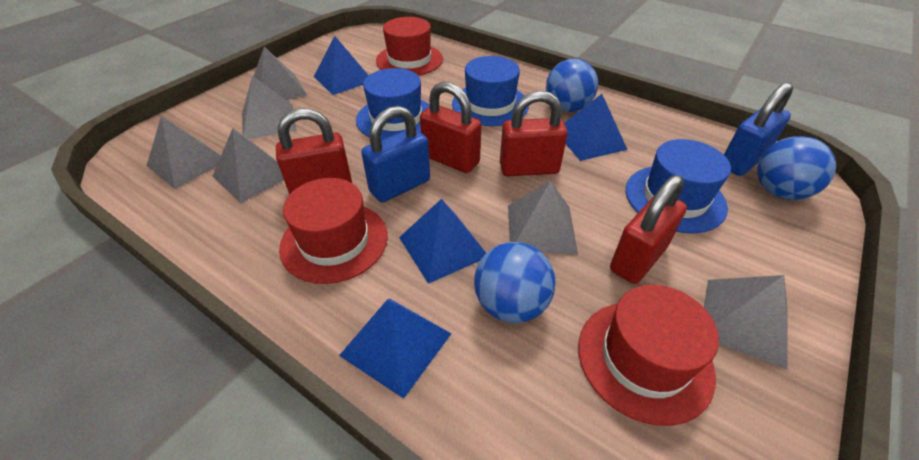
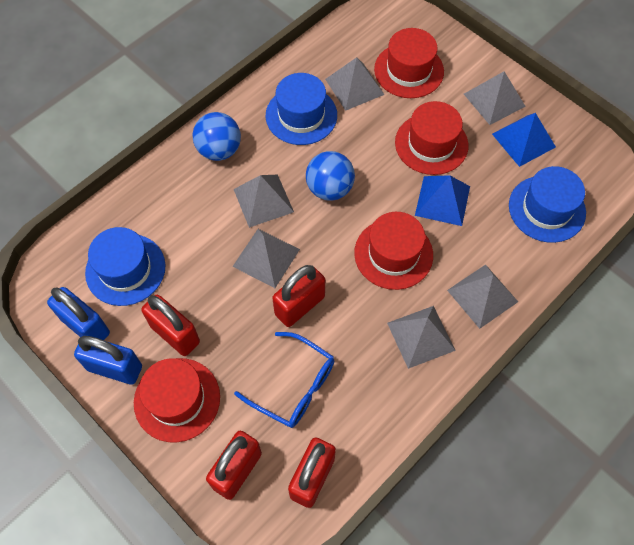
blue ball: [474,242,556,323] [546,59,598,112] [757,136,836,200] = 3 -> [193,112,241,161] [306,151,355,201] = 2
blue glasses: none = 0 -> [234,332,334,428] = 1
blue pyramid: [314,36,369,95] [339,299,451,399] [399,199,486,284] [564,94,628,161] = 4 -> [415,175,470,226] [492,113,556,167] = 2
red hat: [279,178,388,284] [376,17,443,76] [578,285,719,426] = 3 -> [134,358,220,442] [354,212,433,290] [374,28,444,98] [395,101,469,175] = 4

